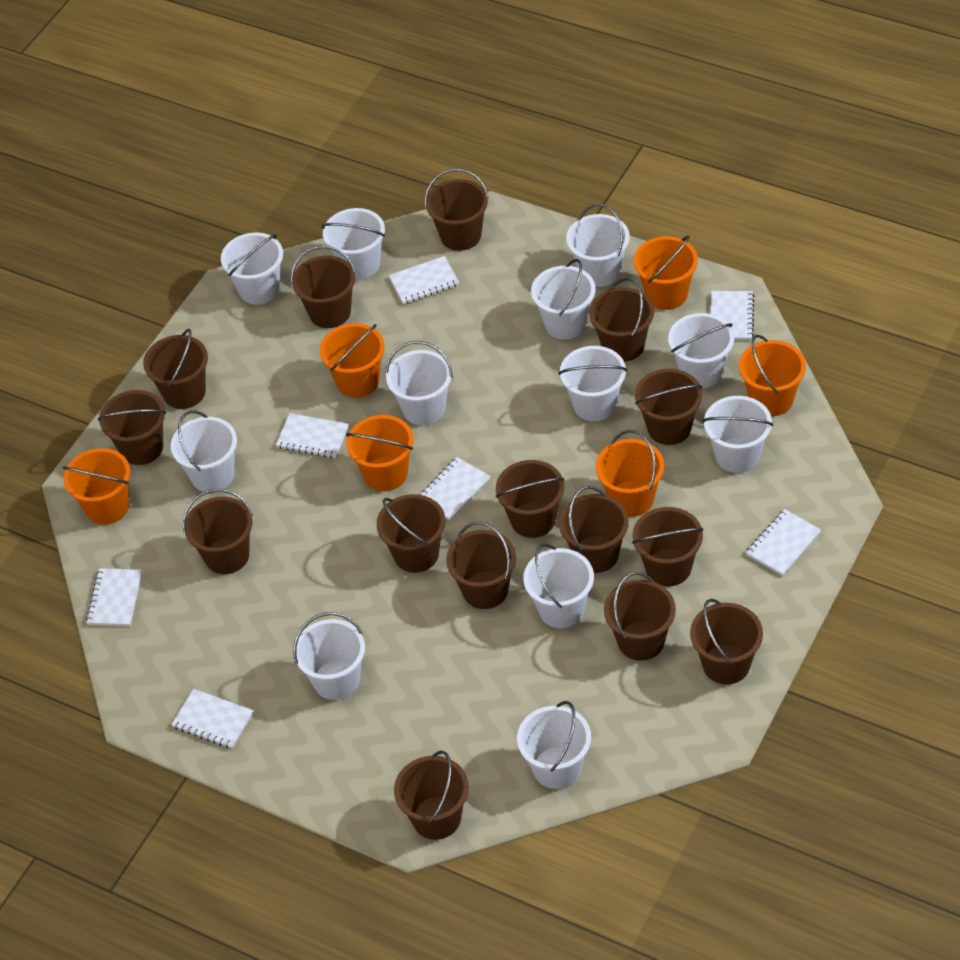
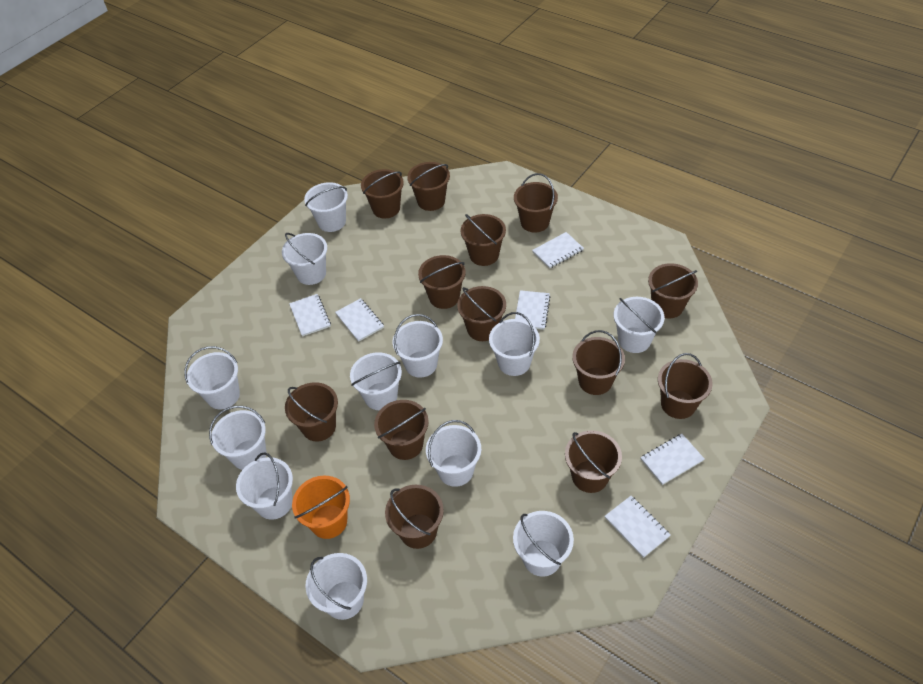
brown bucket: [98,390,166,465] [143,329,208,409] [183,489,253,574] [291,245,356,328] [377,494,446,573] [394,750,469,840] [425,169,489,251] [446,521,516,609] [496,460,564,538] [559,486,629,573] [589,278,654,362] [604,572,676,661] [632,507,703,586] [635,369,702,445] [690,599,763,684] = 15 -> [285,382,338,441] [361,169,404,218] [374,400,429,460] [385,485,444,549] [407,162,450,211] [418,255,466,309] [457,286,506,341] [461,214,506,266] [514,173,558,233] [565,430,622,493] [572,330,625,395] [648,263,698,319] [658,353,713,419] = 13
orange bucket: [62,448,130,525] [320,323,384,398] [346,415,414,491] [596,430,664,517] [634,235,698,310] [739,335,806,416] = 6 -> [292,476,350,539] = 1
white notebook: [86,568,142,626] [171,689,254,749] [276,413,349,458] [389,256,459,305] [421,457,490,521] [711,291,754,340] [746,509,821,576] = 7 -> [289,294,331,337] [335,298,384,342] [515,290,550,330] [532,232,584,269] [605,496,670,558] [640,434,704,485] = 6

